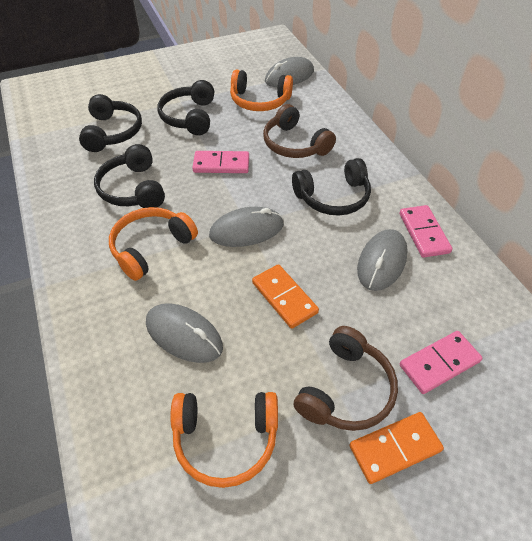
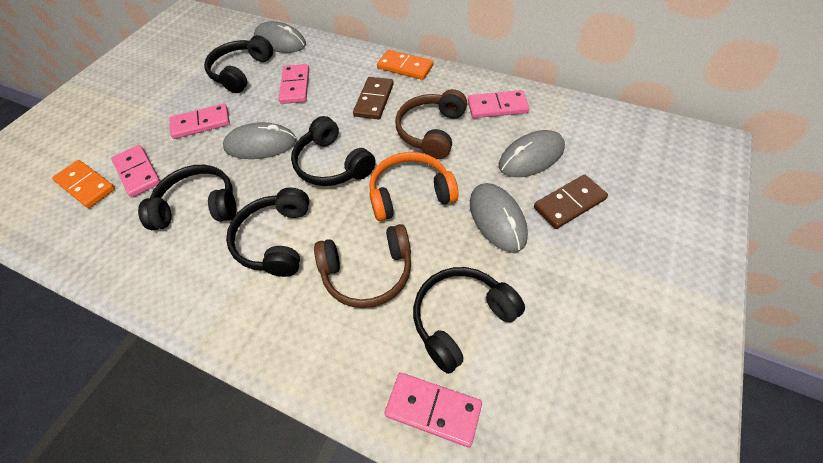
black headphones: [79,94,142,152] [94,144,165,208] [157,80,214,135] [292,158,371,215] = 4 -> [138,165,236,230] [204,35,273,93] [226,188,309,277] [291,116,376,186] [413,267,525,374] = 5
brown domino: none = 0 -> [353,77,394,119] [534,174,608,229] = 2
orange headphones: [109,207,198,281] [170,392,278,488] [230,70,293,111] = 3 -> [369,152,458,221] = 1
pink domino: [192,151,249,173] [400,205,452,258] [400,331,483,394] = 3 -> [111,145,160,197] [169,104,230,139] [278,64,310,104] [385,373,482,447] [468,90,529,118] = 5

